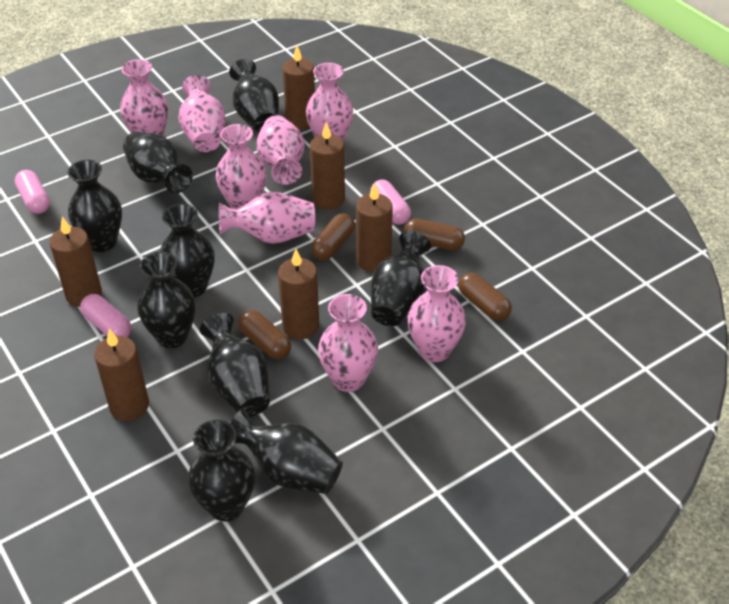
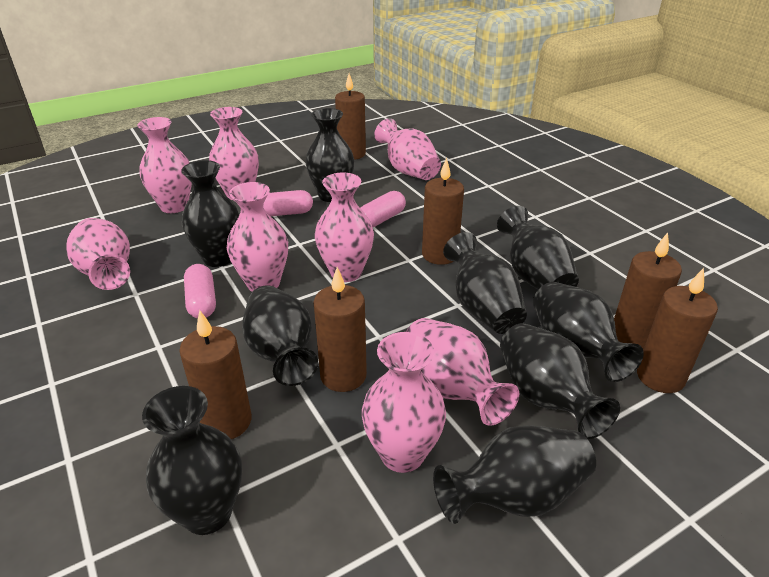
brown capsule: [238,310,291,359] [311,213,355,260] [404,218,465,250] [458,273,512,321] = 4 -> none = 0

